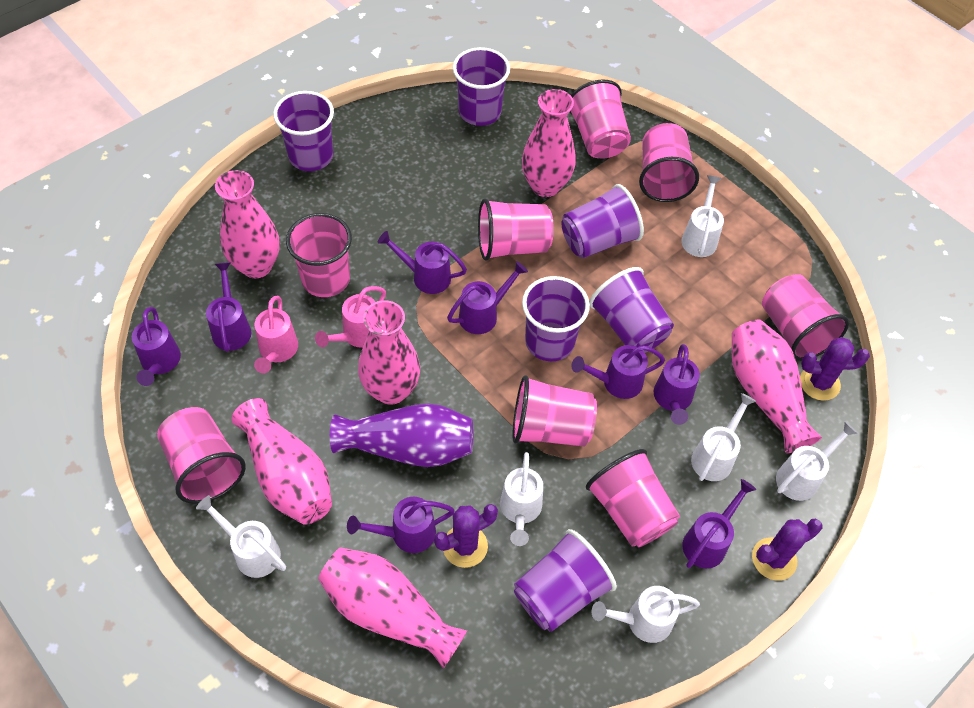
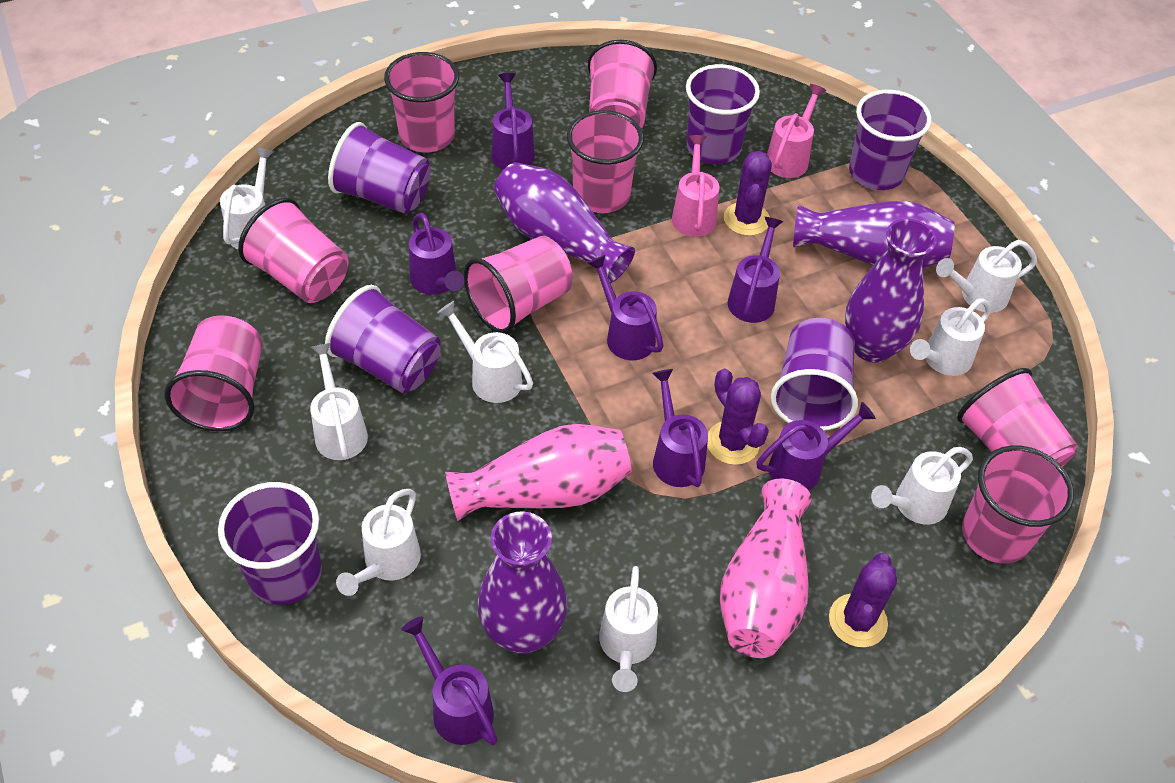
pink vase: [215,170,280,278] [232,398,332,525] [318,547,467,669] [358,300,420,405] [522,89,576,197] [732,320,822,453] = 6 -> [445,424,632,521] [720,479,812,658] = 2
purple vase: [330,403,474,467] = 1 -> [478,511,567,654] [494,162,635,283] [793,201,955,268] [845,219,937,363] = 4
purple watering can: [132,307,181,386] [206,262,252,352] [347,497,455,553] [378,231,467,294] [447,261,528,334] [571,345,665,399] [654,344,700,425] [682,479,756,568] = 8 -> [401,616,498,745] [409,213,464,295] [492,73,535,169] [587,255,664,360] [652,369,708,487] [728,217,783,323] [757,402,876,490] = 7
white watering can: [196,495,286,578] [500,452,543,546] [591,586,700,643] [681,175,724,257] [691,393,756,481] [776,422,858,501] = 6 -> [220,147,274,249] [310,343,368,460] [336,489,421,596] [437,301,533,403] [599,566,658,692] [871,447,973,525] [910,298,991,376] [936,240,1037,313] = 8

